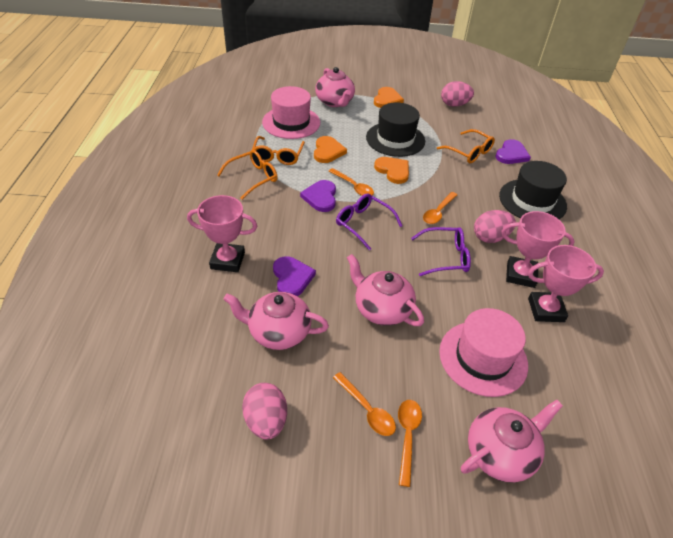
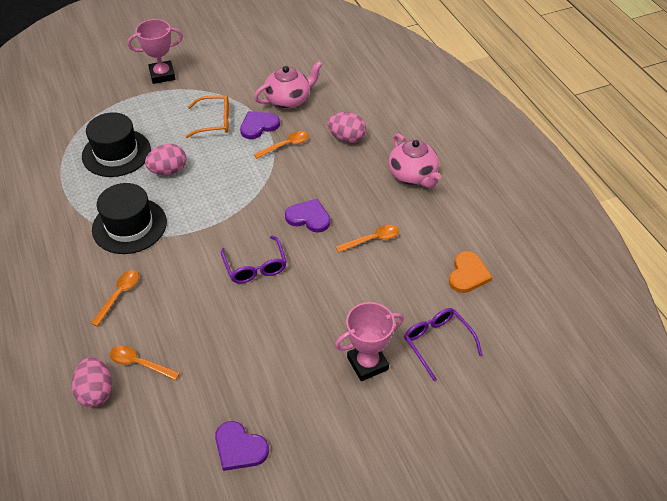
orange glasses: [217,150,277,200] [252,136,305,165] [437,129,495,163] = 3 -> [185,95,229,138] = 1
orange heart: [314,136,347,163] [374,87,404,108] [374,157,409,184] = 3 -> [449,251,492,293] = 1
pink hat: [262,86,320,139] [439,308,528,397] = 2 -> none = 0
pink teapot: [223,292,329,350] [315,67,355,107] [347,254,424,326] [461,400,563,483] = 4 -> [254,61,323,109] [388,133,441,188] = 2
pink trophy: [187,195,257,272] [501,211,575,288] [528,245,604,322] = 3 -> [127,19,183,84] [335,302,404,381] = 2

